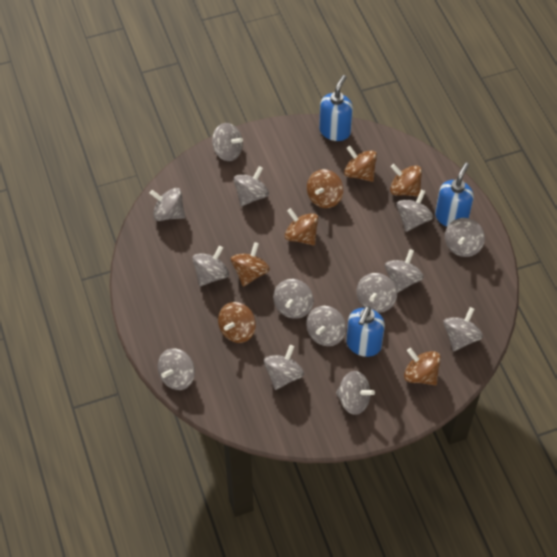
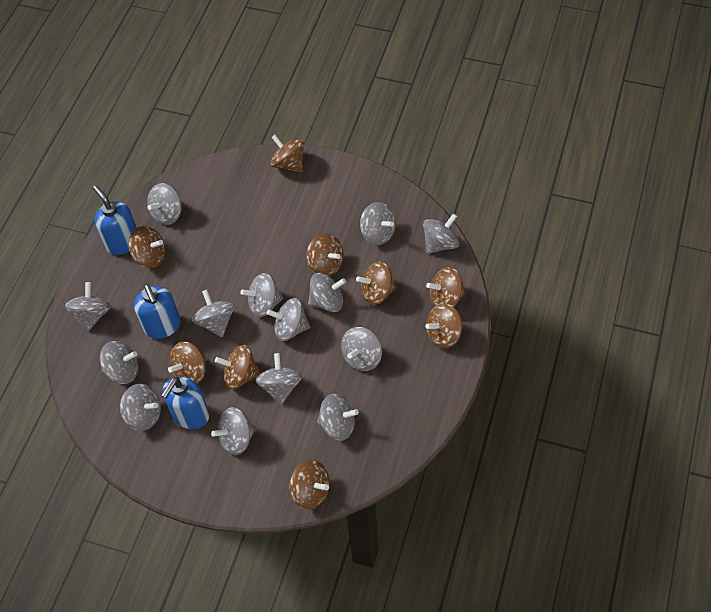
brown spinning top: [218,302,256,343] [231,242,270,287] [285,208,319,246] [307,169,343,208] [344,146,377,182] [390,164,422,197] [404,348,441,385] = 7 -> [128,226,165,268] [168,342,206,384] [215,345,261,389] [271,135,304,173] [289,460,330,510] [306,234,344,276] [356,261,396,305] [425,303,462,349] [426,267,465,307] = 9

